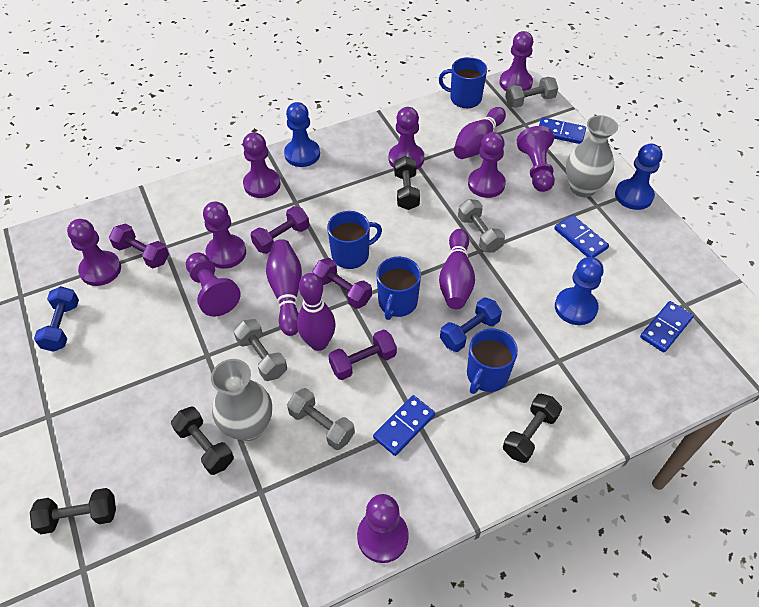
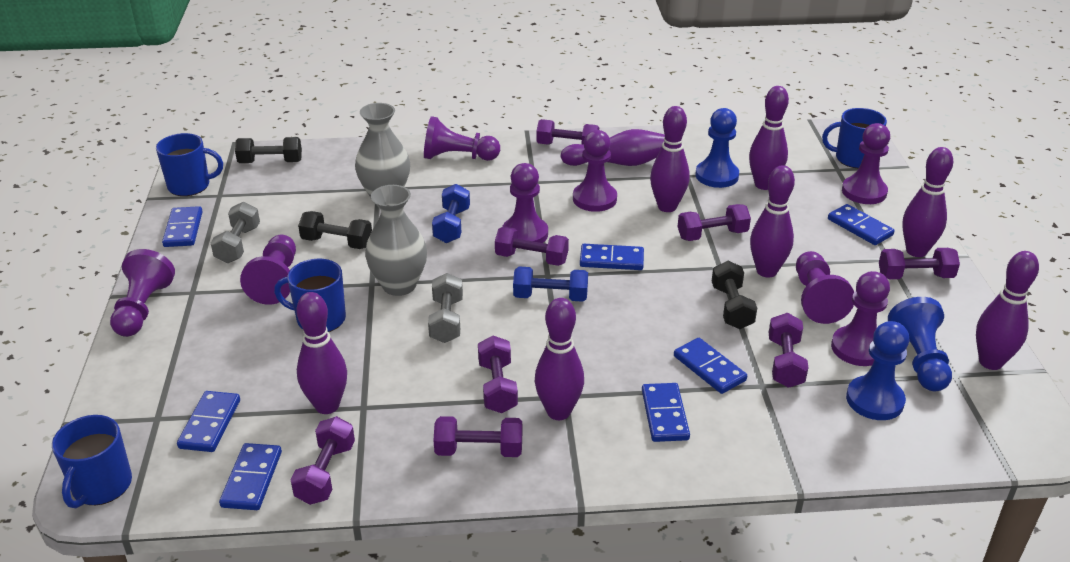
black dumbbell: [30,488,116,534] [171,407,234,475] [394,156,420,210] [503,394,562,463] = 4 -> [235,137,302,163] [298,211,372,249] [712,261,757,329] = 3
blue domino: [373,395,435,456] [539,117,586,144] [554,215,609,258] [640,301,694,353] = 4 -> [162,206,203,247] [177,391,240,452] [219,443,282,510] [580,244,644,270] [642,383,690,442] [674,338,747,394] [828,204,895,245] = 7
grey dumbbell: [233,319,287,381] [287,388,355,450] [458,199,505,253] [505,77,558,108] = 4 -> [211,202,260,263] [428,273,463,343] = 2
purple bowling pin: [266,239,302,336] [297,273,336,351] [439,229,475,309] [454,107,506,159] = 4 -> [296,292,347,414] [535,298,584,420] [560,129,665,166] [650,106,690,212] [749,86,789,190] [750,165,795,277] [902,147,953,257] [976,251,1039,370] = 8
purple dumbbell: [109,224,169,268] [250,206,309,254] [312,258,372,309] [328,330,397,380] = 4 -> [291,416,355,505] [433,416,522,457] [478,335,518,413] [495,226,569,266] [536,119,599,145] [678,204,751,241] [769,313,808,388] [879,248,960,279] = 8
purple pawn: [67,219,121,286] [186,253,241,317] [203,201,246,269] [243,132,281,198] [357,494,409,563] [389,107,424,170] [468,132,506,198] [499,31,533,91] [517,126,555,192] = 9 -> [110,249,175,337] [240,235,296,305] [424,116,500,161] [502,163,548,243] [573,130,617,212] [796,251,854,324] [831,271,890,366] [842,123,890,204] = 8

